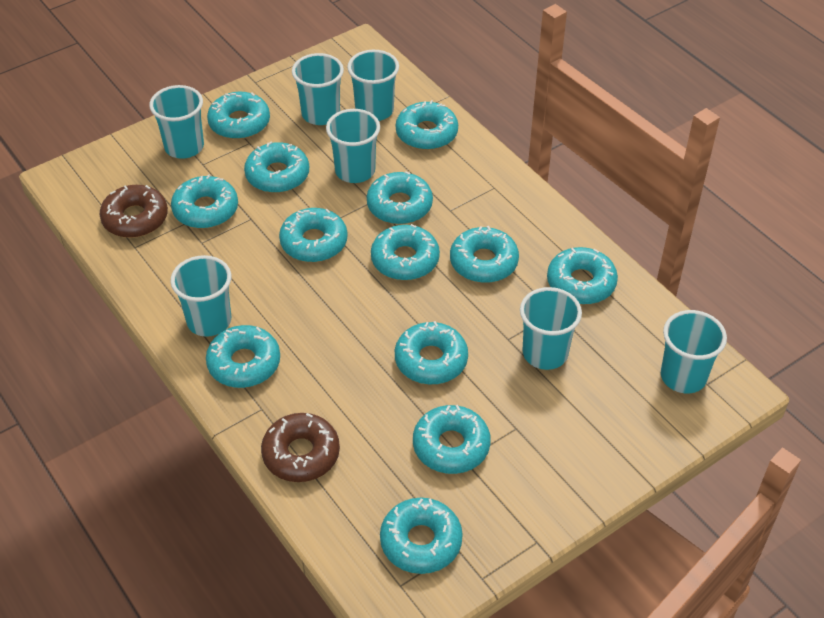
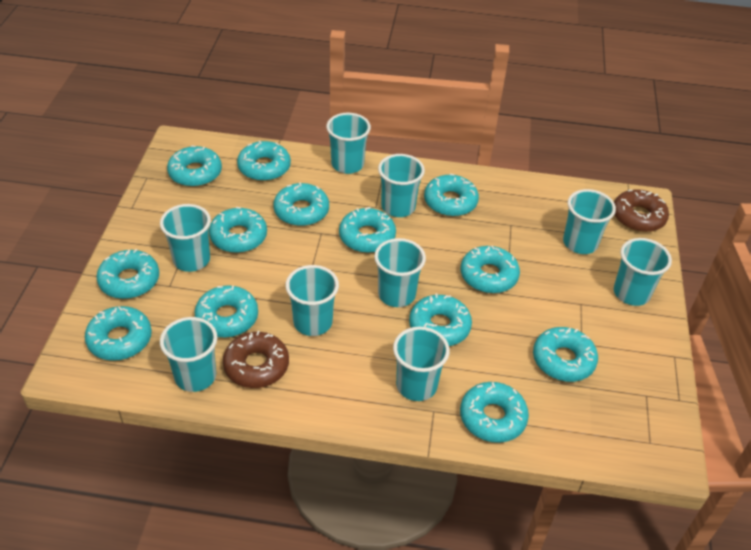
turquoise cup: [149,85,204,159] [170,255,231,337] [292,53,344,125] [326,109,380,183] [347,50,399,121] [520,287,582,370] [661,310,727,394] = 7 -> [160,204,211,272] [160,317,217,392] [285,265,339,336] [326,113,371,174] [374,238,426,307] [378,154,425,217] [393,327,450,401] [563,189,616,254] [614,238,672,306] = 9

